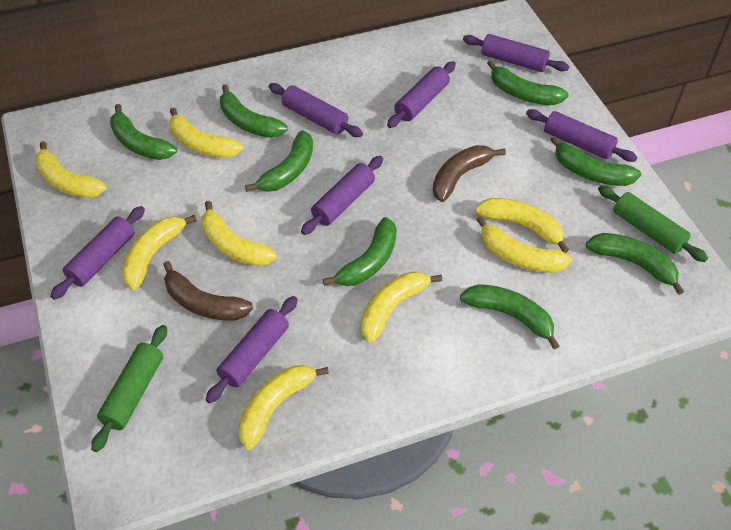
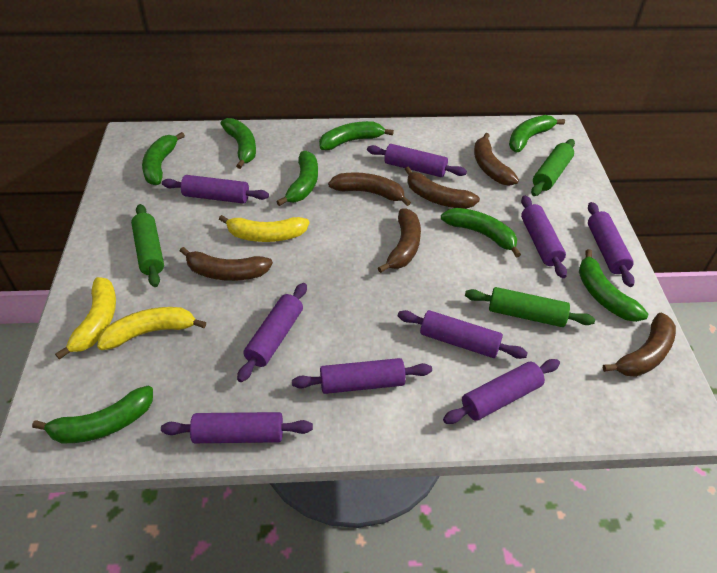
brown banana: [163,261,253,321] [433,145,506,202] = 2 -> [180,247,273,281] [328,172,411,206] [378,208,421,273] [405,166,480,209] [474,133,519,186] [603,313,676,377] = 6
green rolling pin: [91,325,167,452] [598,185,708,262] = 2 -> [131,204,164,287] [465,287,595,327] [531,139,575,196] = 3
purple rolling pin: [50,206,145,300] [206,296,298,403] [269,83,363,137] [301,156,383,235] [387,61,456,128] [463,34,569,72] [526,109,637,162] = 7 -> [161,412,313,443] [162,175,269,204] [237,283,307,382] [292,358,432,394] [367,144,467,177] [398,310,528,359] [443,359,560,424] [521,195,567,278] [588,202,635,287] = 9
yellow banana: [35,141,107,198] [122,215,197,290] [169,108,243,158] [202,201,277,266] [238,365,329,450] [361,272,442,343] [475,198,569,253] [476,216,572,273] = 8 -> [55,277,116,360] [97,307,206,350] [219,215,309,242] = 3

